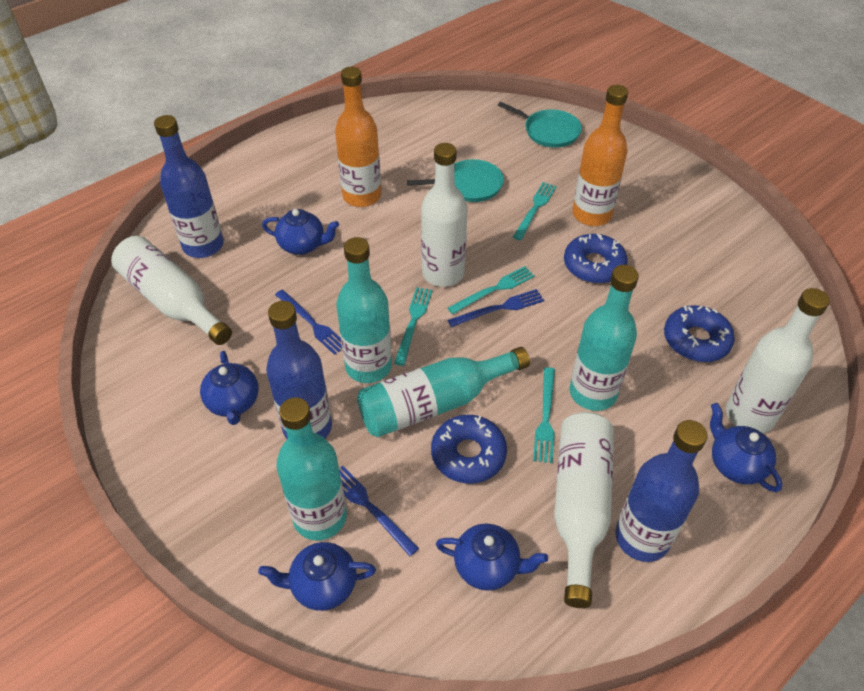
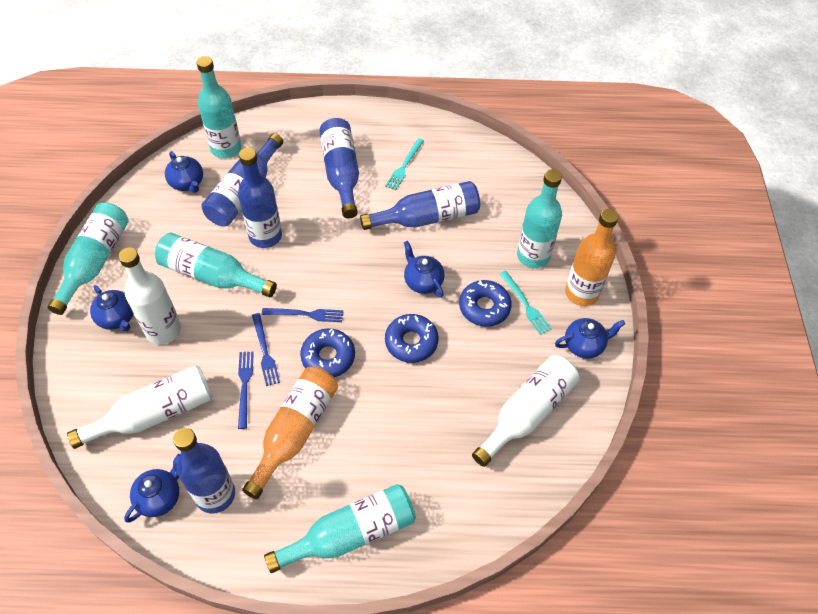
blue bottle: [154,115,224,258] [266,301,332,439] [615,420,708,562] = 3 -> [173,428,235,514] [202,133,283,226] [238,148,282,248] [320,118,359,219] [360,181,480,230] = 5
turquoise bottle: [276,397,347,540] [336,237,392,383] [357,347,530,437] [569,265,639,411] = 4 -> [48,203,129,315] [155,233,277,297] [197,56,241,158] [264,484,416,573] [517,169,562,268] = 5
turquoise fork: [394,287,432,366] [448,266,535,314] [513,182,557,240] [533,367,555,463] = 4 -> [385,138,424,190] [500,271,552,335] = 2
turquoise pan: [407,159,504,202] [498,102,582,148] = 2 -> none = 0
white bottle: [111,236,232,345] [421,143,468,287] [554,412,614,608] [726,288,830,433] = 4 -> [67,365,213,449] [118,248,181,345] [472,355,579,467] = 3

